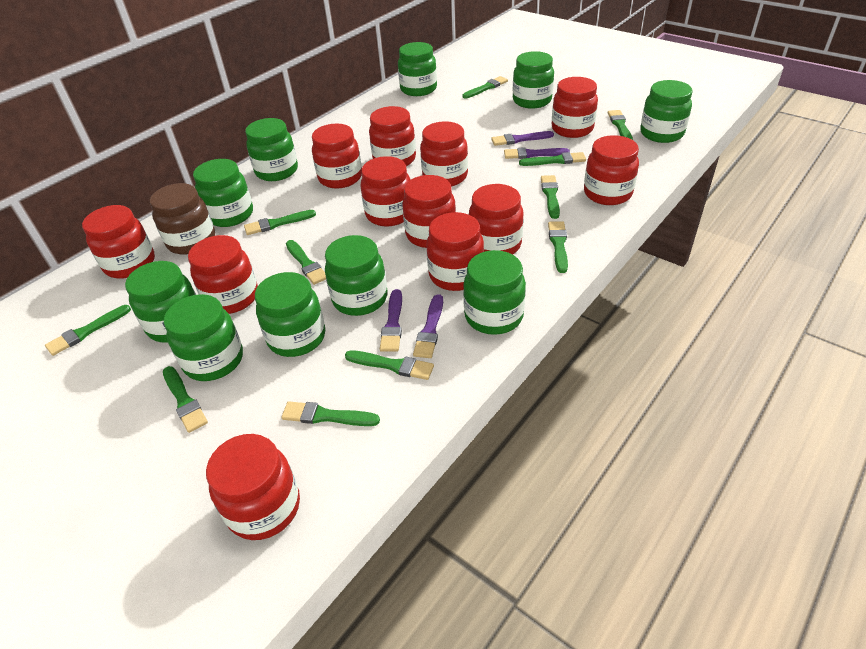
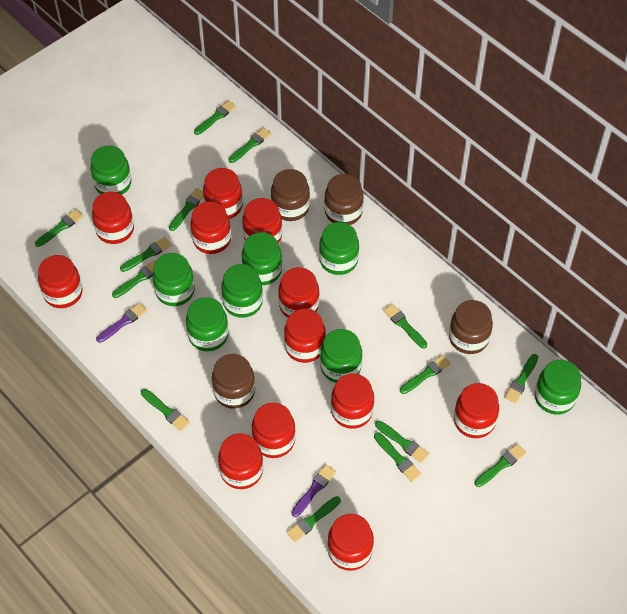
brown jar: [150,183,215,255] = 1 -> [212,354,255,409] [271,169,310,221] [324,174,364,225] [449,300,493,354] = 4
green brush: [45,305,131,356] [163,366,208,433] [244,210,316,235] [281,401,380,426] [286,240,326,285] [345,350,434,380] [463,76,508,99] [519,152,586,166] [541,175,560,219] [548,221,568,273] [608,110,633,140] = 11 -> [35,209,83,247] [112,260,156,298] [120,237,171,272] [141,389,190,431] [169,188,203,231] [194,100,236,135] [229,127,271,163] [287,496,341,542] [374,432,421,482] [375,421,429,463] [383,304,427,349] [400,355,451,394] [475,444,526,487] [504,354,538,403] = 14
green jar: [125,261,196,343] [164,294,243,381] [193,159,253,227] [245,118,298,181] [255,272,325,357] [325,235,387,316] [398,42,437,96] [463,250,526,335] [513,51,554,109] [640,80,692,143] = 10 -> [90,145,131,195] [152,253,195,306] [186,297,229,351] [221,264,263,318] [242,232,282,285] [319,222,359,275] [320,329,362,383] [535,360,581,415] = 8
purple brush: [380,289,402,352] [413,294,443,358] [491,131,554,146] [504,147,570,159] = 4 -> [96,303,147,343] [291,464,336,517] = 2

